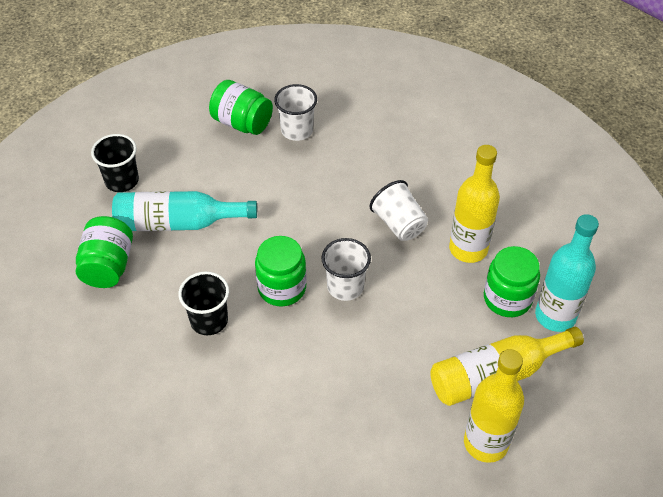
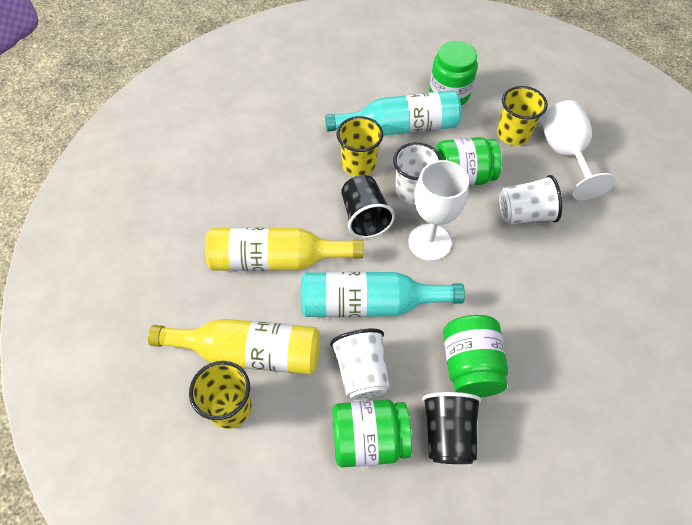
white goblet: none = 0 -> [408,160,469,261] [541,100,616,200] = 2
yellow bottle: [430,327,584,406] [449,145,500,263] [464,349,524,463] = 3 -> [148,319,320,374] [205,228,364,271] = 2
yellow cup: none = 0 -> [189,361,252,429] [337,116,383,176] [497,86,548,146] = 3

